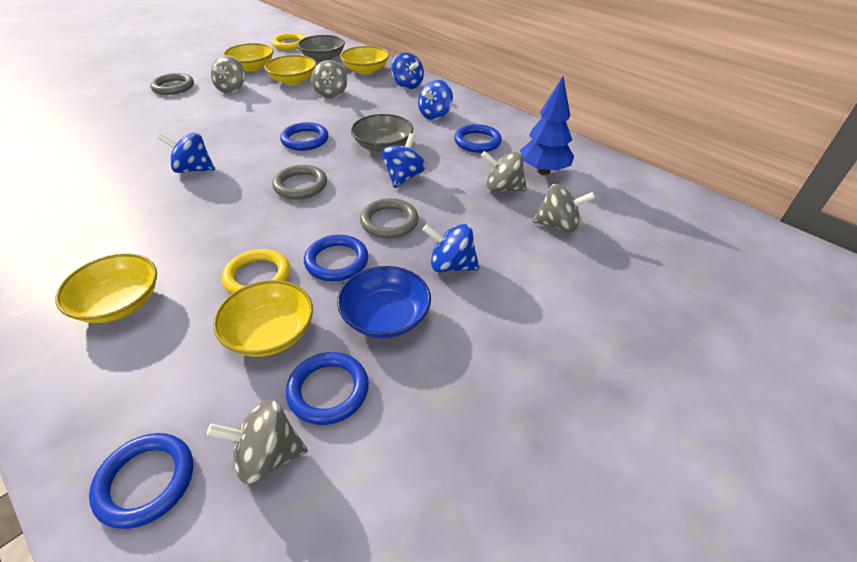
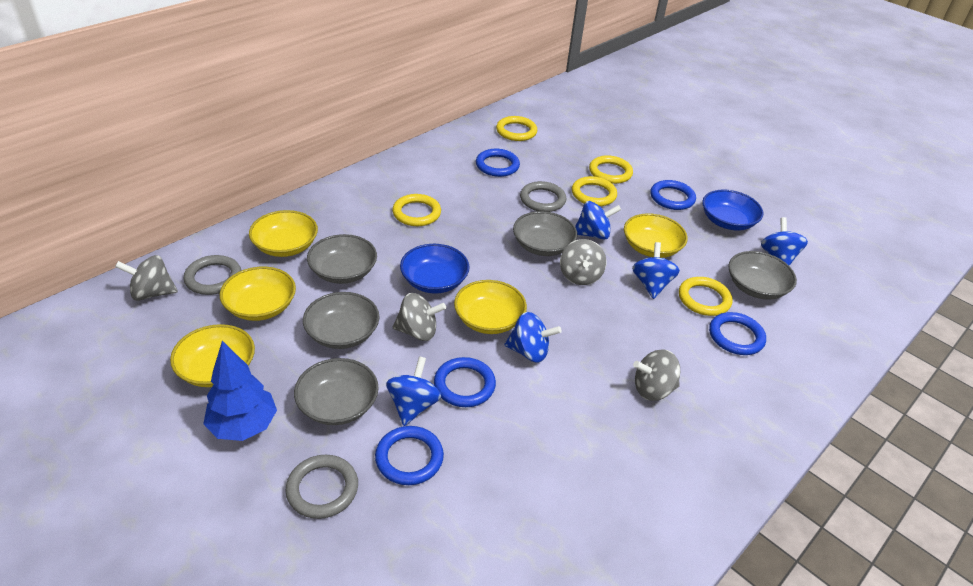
blue bowl: [337,266,431,338] = 1 -> [400,244,469,294] [702,189,764,231] = 2
grey bowl: [298,35,345,62] [351,114,413,152] = 2 -> [294,358,379,425] [303,292,380,349] [307,234,377,284] [513,211,577,256] [728,251,797,300] = 5
grey spinning top: [207,399,308,484] [211,55,245,93] [311,60,348,99] [481,151,527,192] [533,184,595,233] = 5 -> [115,255,178,301] [393,293,446,341] [560,239,606,285] [633,349,680,401] = 4
yellow ring: [222,249,291,294] [272,33,306,50] = 2 -> [392,194,441,226] [496,116,538,141] [572,176,617,206] [589,155,633,184] [679,277,733,316] = 5

